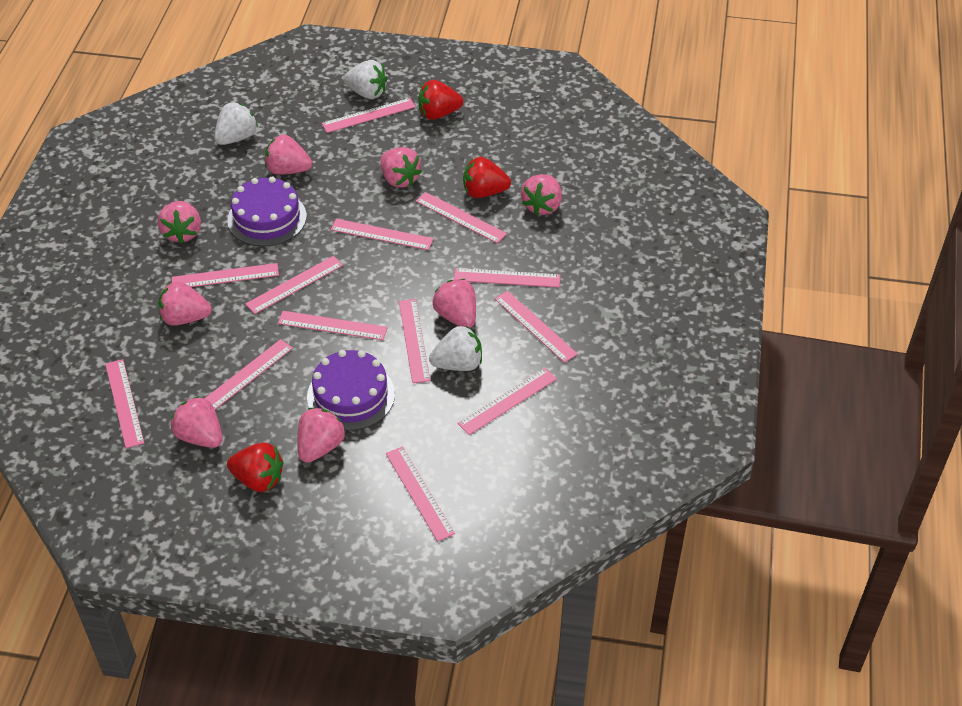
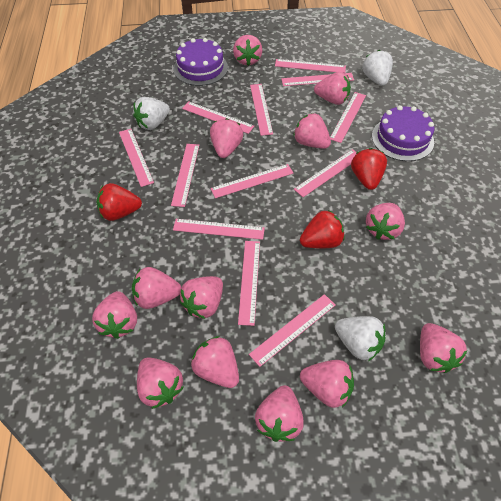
pink ruler: [105,359,144,448] [172,263,279,287] [204,339,293,410] [245,256,343,314] [278,311,388,340] [322,98,416,133] [331,219,434,250] [386,446,455,542] [399,299,430,383] [416,192,507,243] [454,268,560,287] [458,368,557,435] [494,291,578,363] = 13 -> [119,129,154,187] [171,144,199,207] [173,219,265,240] [182,101,254,134] [210,164,293,198] [238,241,260,326] [249,294,336,367] [250,84,273,136] [275,59,346,73] [281,73,354,86] [294,149,357,197] [330,92,366,143] = 12
pink strawberry: [158,201,201,244] [158,281,212,326] [171,396,223,448] [265,135,312,175] [297,408,345,463] [380,147,422,188] [433,279,476,328] [521,174,562,216] = 8 -> [92,291,137,339] [132,267,181,309] [137,358,184,409] [180,276,223,319] [191,336,239,388] [210,118,243,158] [233,35,262,66] [255,385,304,442] [293,113,331,149] [300,360,354,408] [314,72,351,105] [366,203,405,240] [420,323,468,373] = 13

